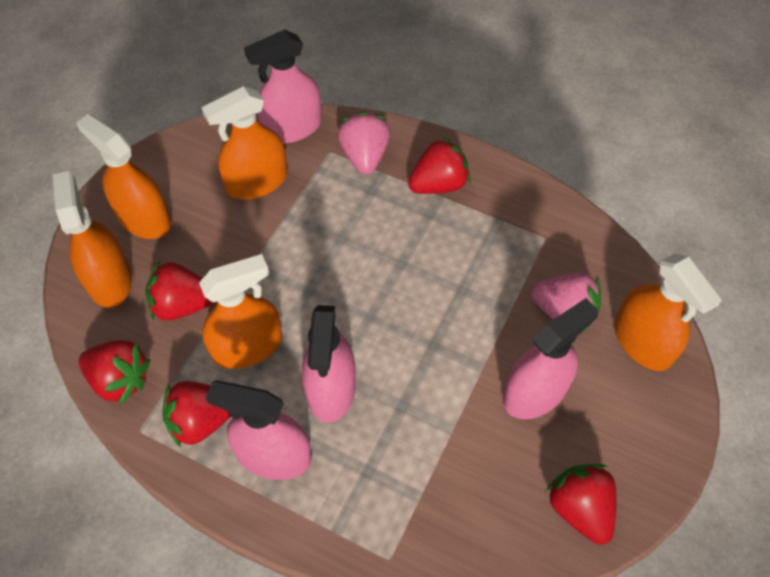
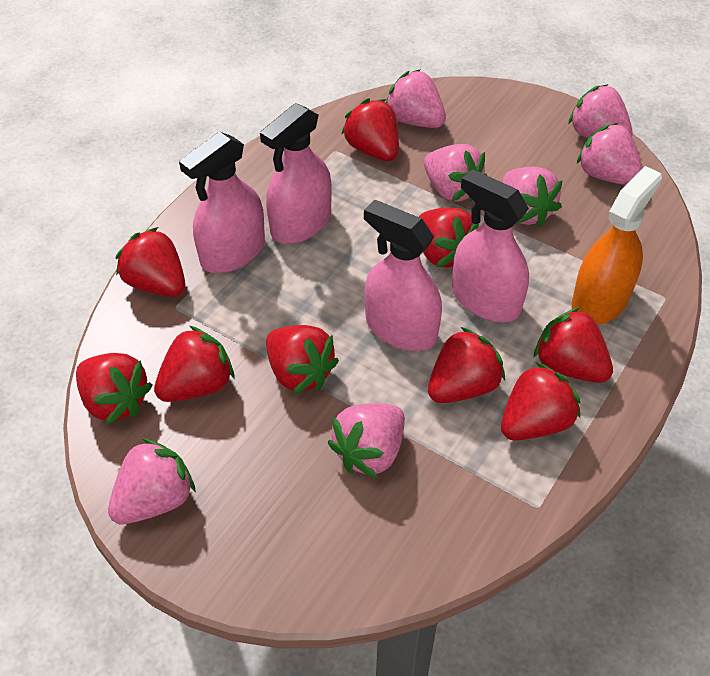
orange spray bottle: [52,171,132,308] [76,114,171,239] [199,254,282,369] [201,86,287,200] [615,254,722,371] = 5 -> [572,166,662,325] = 1
pink strawberry: [338,112,390,175] [531,273,601,334] = 2 -> [108,438,196,524] [328,403,405,478] [386,69,446,128] [424,144,487,202] [502,167,563,228] [568,84,633,138] [577,123,643,185] = 7
red strawberry: [79,340,150,405] [145,261,215,321] [162,381,231,448] [408,136,471,194] [546,464,617,545] = 5 -> [76,353,153,425] [116,227,185,297] [154,326,235,402] [266,325,339,394] [341,98,399,161] [419,207,479,267] [428,327,505,403] [501,362,580,440] [534,307,613,383] = 9

